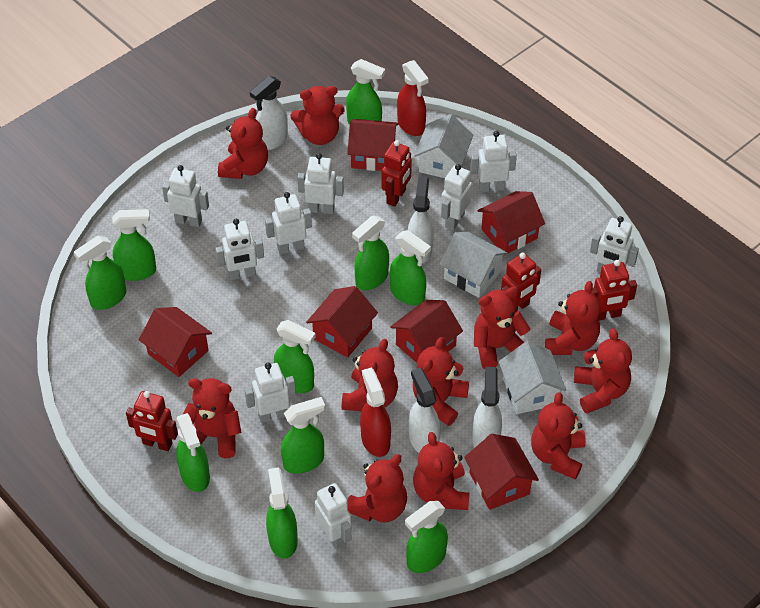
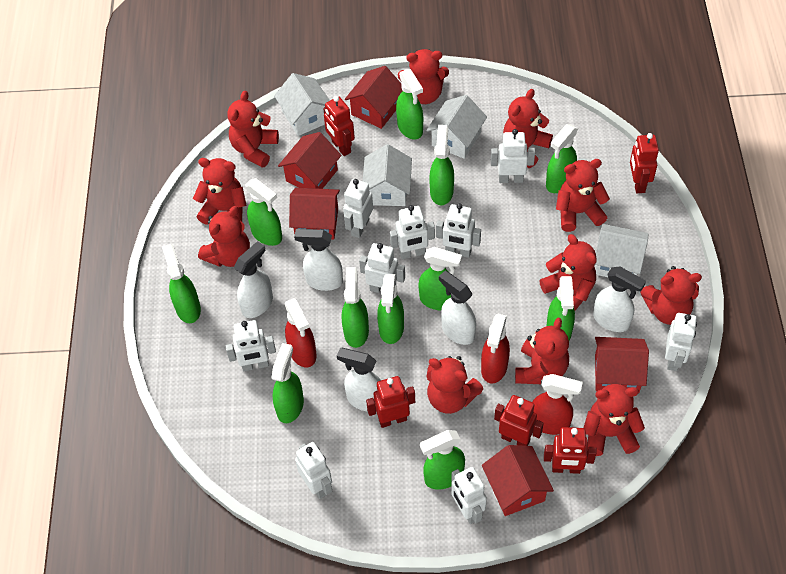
green spray bottle: [74,236,126,310] [112,209,156,281] [176,413,210,492] [266,467,298,558] [274,320,316,393] [281,397,325,474] [346,59,385,124] [352,216,389,290] [390,230,431,305] [405,501,448,573] = 10 -> [162,244,201,323] [245,178,282,246] [271,343,304,423] [342,267,369,348] [377,274,404,344] [396,69,423,139] [418,247,462,311] [420,430,465,490] [429,125,454,205] [546,124,578,193] [546,276,575,341] = 11
red house: [139,307,212,377] [306,286,378,358] [347,119,399,171] [390,300,463,363] [464,434,539,510] [478,191,545,253] = 6 -> [278,132,341,189] [289,188,340,239] [345,66,403,129] [482,445,554,516] [595,337,649,392] = 5
red robot: [126,391,178,451] [381,140,412,207] [501,253,541,312] [592,260,637,320] = 4 -> [323,96,355,156] [366,376,415,428] [494,395,544,446] [544,427,597,474] [630,133,659,193] = 5
red spray bottle: [360,367,391,457] [397,60,429,136] = 2 -> [285,298,317,367] [481,313,510,384] [533,374,583,435] = 3
white house: [414,114,473,178] [439,231,508,298] [499,341,567,414] = 3 -> [274,73,330,136] [363,144,412,206] [426,95,487,159] [595,224,649,277] = 4
white spray bottle: [250,76,288,150] [408,176,434,263] [409,368,440,453] [472,367,502,448] = 4 -> [234,241,273,318] [294,229,343,291] [337,348,381,411] [439,271,476,345] [593,267,646,332] = 5

